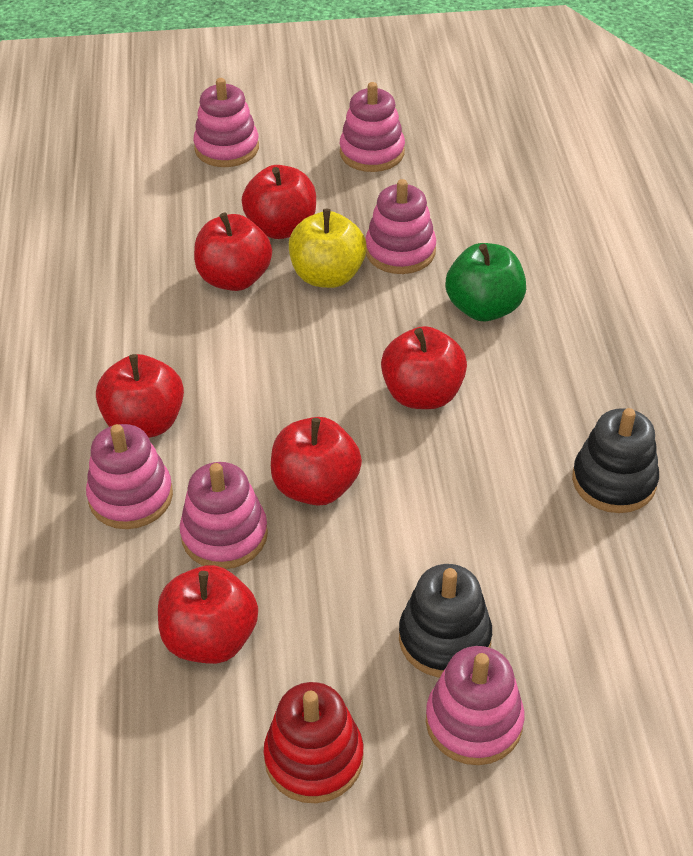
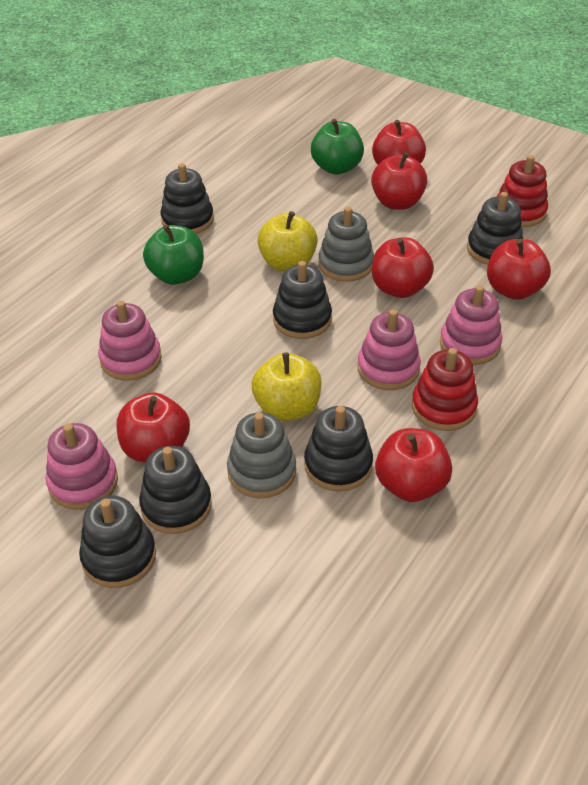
black stacking toy: [399,564,492,677] [572,408,659,513] = 2 -> [79,496,156,588] [139,446,212,534] [160,163,214,234] [273,261,332,339] [304,406,373,492] [467,192,523,265] = 6
green apple: [446,243,526,321] = 1 -> [143,224,204,285] [311,119,364,175] = 2
grey stacking toy: none = 0 -> [227,412,296,498] [318,207,374,282] = 2
pink stacking toy: [86,424,173,529] [180,462,268,569] [193,78,259,167] [340,82,405,172] [365,179,436,274] [426,646,524,765] = 6 -> [46,423,118,510] [98,300,162,381] [358,309,421,390] [440,285,502,365] = 4
red stacking toy: [263,682,364,803] = 1 -> [412,348,478,431] [497,155,548,227] = 2
yellow apple: [289,209,367,288] = 1 -> [252,353,322,421] [257,211,318,272] = 2

